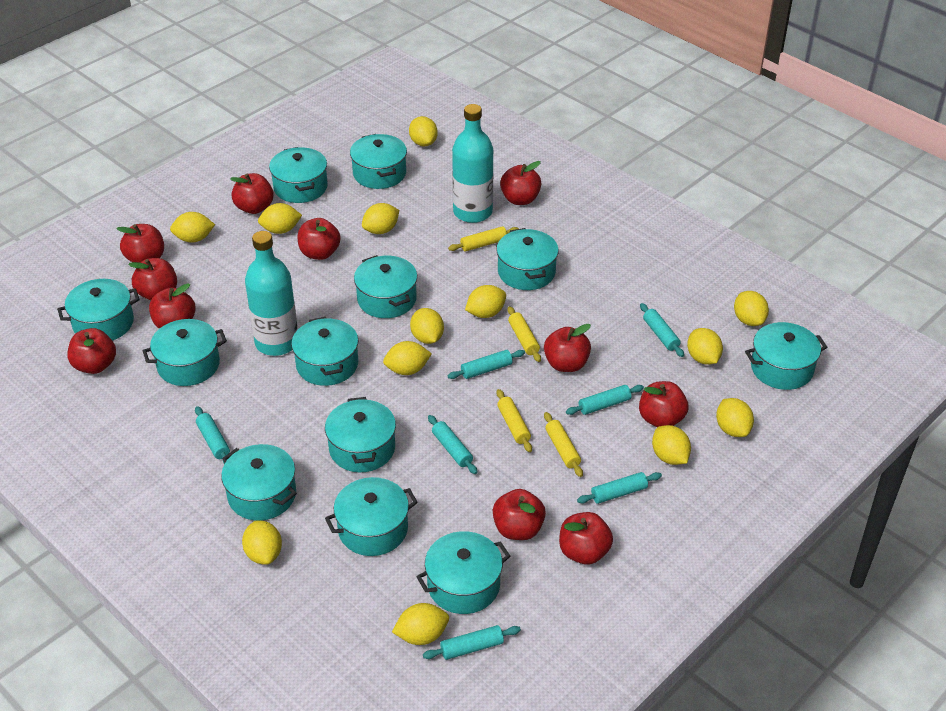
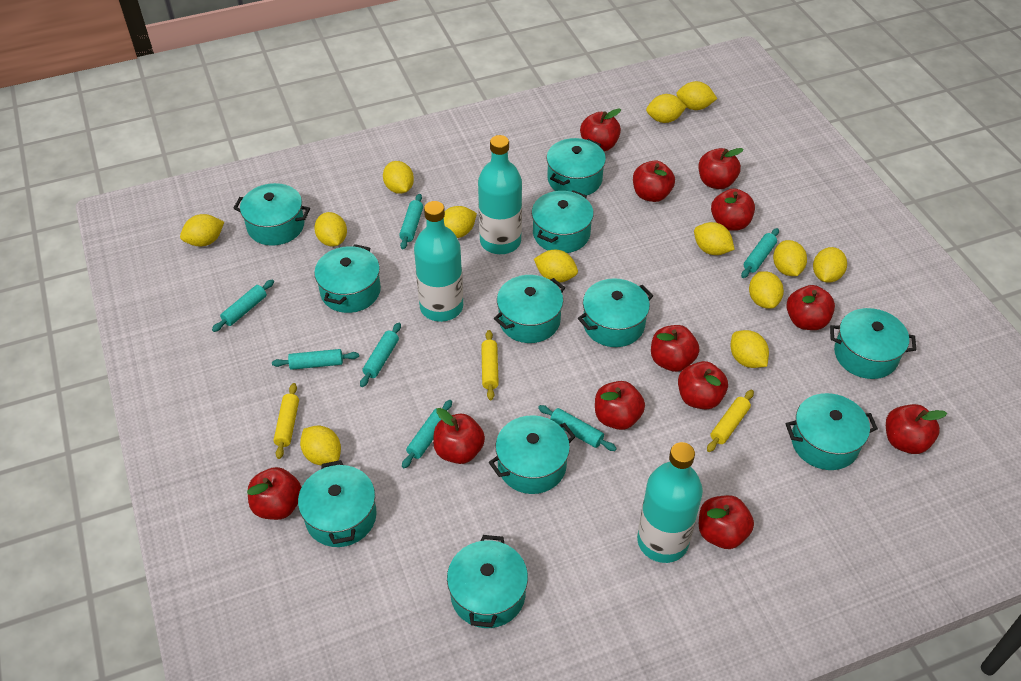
red apple: [67,328,116,374] [116,224,164,263] [128,258,177,300] [149,283,196,329] [230,173,274,214] [297,218,341,260] [493,489,546,540] [500,161,542,205] [544,324,591,372] [559,512,613,565] [639,381,688,427] = 11 -> [247,467,302,520] [433,408,485,464] [580,108,621,151] [595,381,645,430] [633,161,675,202] [651,325,699,372] [678,361,728,409] [698,148,744,189] [699,495,754,549] [711,188,755,231] [786,285,835,330] [886,404,947,454] = 12
turquoise bottle: [245,231,298,356] [452,104,493,223] = 2 -> [414,201,463,322] [478,135,522,254] [637,442,703,563] = 3
turquoise pot: [57,279,140,341] [142,319,227,386] [221,444,297,521] [269,147,328,203] [291,317,358,386] [325,397,396,472] [325,477,418,556] [350,134,407,189] [354,255,417,318] [416,531,510,614] [496,228,558,290] [745,322,827,390] = 12 -> [234,183,310,246] [298,460,377,547] [314,244,381,313] [447,535,528,628] [489,415,576,494] [494,275,565,343] [532,190,594,253] [547,138,606,195] [578,278,653,347] [786,393,878,470] [830,308,916,379] = 11
yellow rolling pin: [448,226,519,251] [496,389,532,452] [507,306,541,362] [544,412,583,477] = 4 -> [274,383,299,459] [481,330,499,400] [707,390,754,452] = 3

